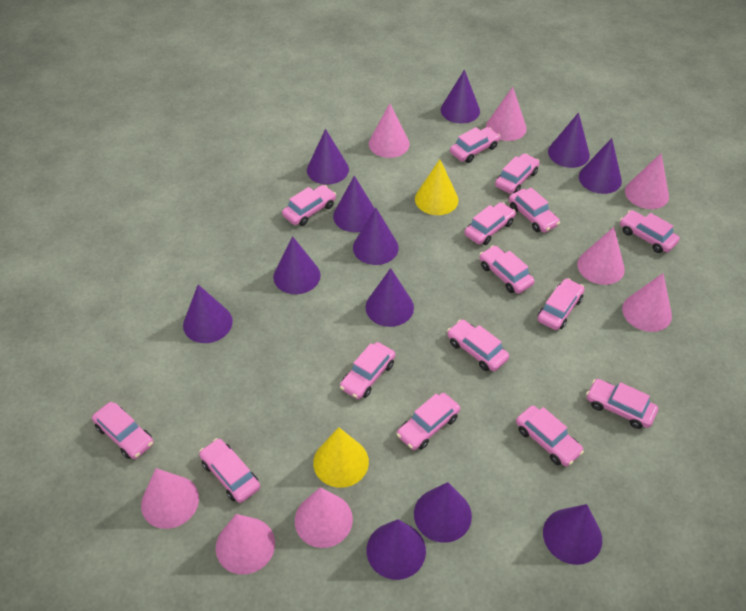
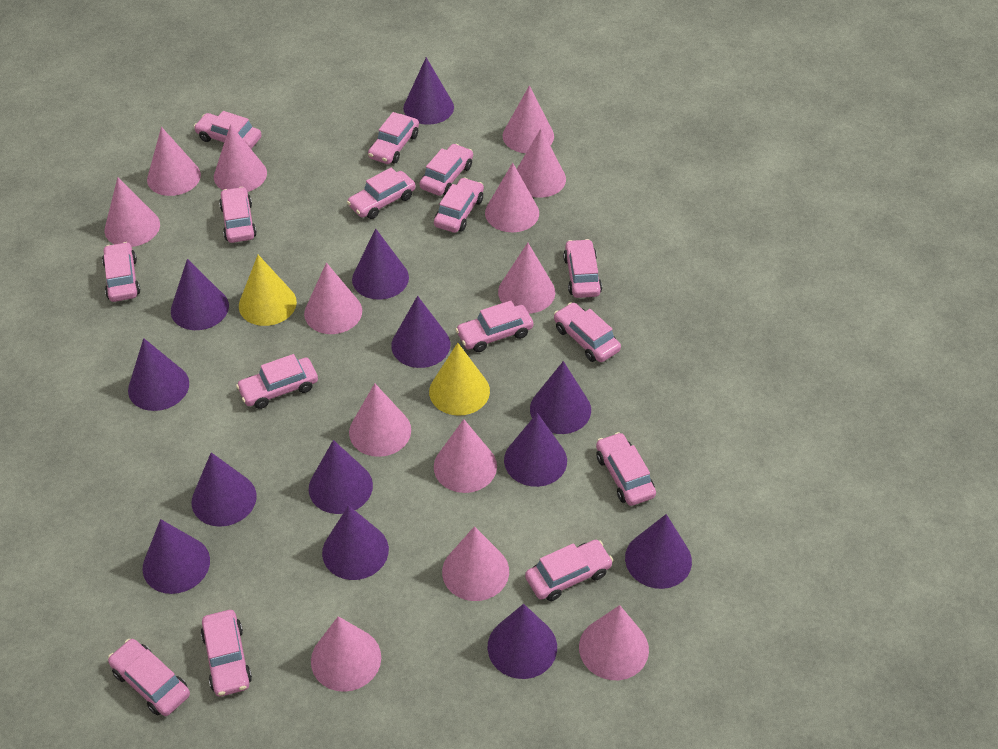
pink cone: [141,468,199,529] [216,514,275,575] [295,487,353,548] [369,103,410,158] [486,87,527,141] [577,227,625,285] [622,273,672,332] [625,153,669,209] = 8 -> [105,177,160,247] [147,127,201,196] [214,124,267,192] [304,263,362,334] [311,616,381,692] [349,383,411,457] [434,419,497,493] [442,526,509,601] [485,163,539,232] [498,243,555,314] [503,85,554,153] [517,129,566,198] [579,605,649,680] = 13
purple cone: [183,285,233,343] [273,236,321,294] [307,129,349,184] [333,176,375,232] [353,208,399,265] [365,268,414,327] [367,519,426,580] [414,482,472,543] [441,70,480,123] [543,504,602,565] [548,113,590,168] [579,138,622,194] = 12 -> [128,338,189,411] [142,519,210,594] [171,259,229,330] [192,452,256,527] [309,440,373,514] [322,505,389,580] [352,228,409,300] [391,296,450,368] [403,57,454,125] [488,604,557,679] [504,413,567,487] [530,361,591,434] [625,514,692,589] = 13

